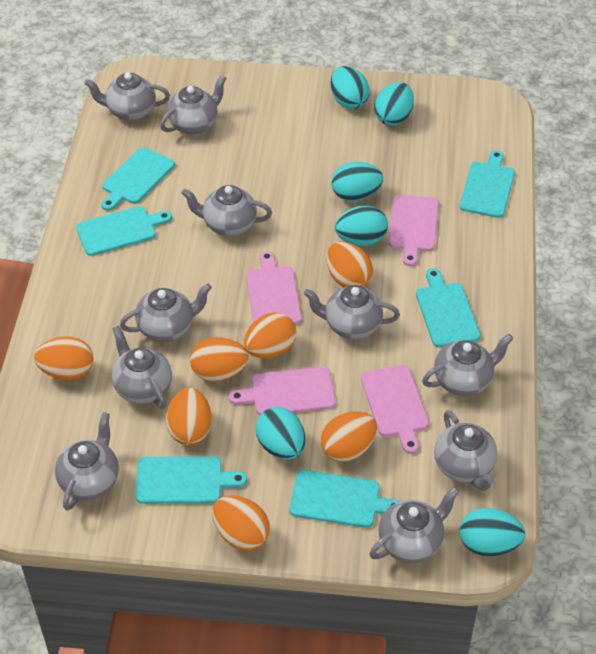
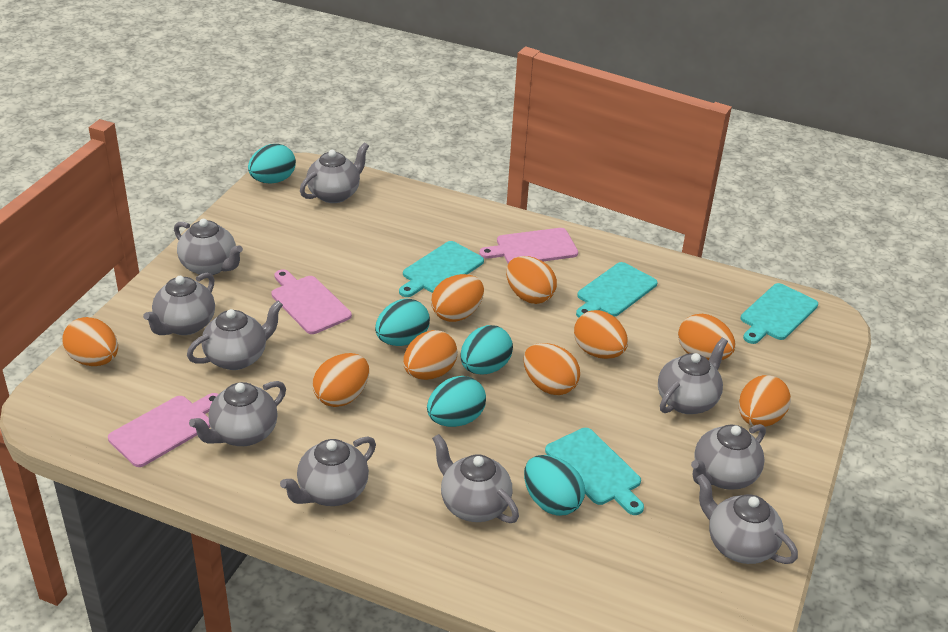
orange egg: [34,336,94,380] [166,388,212,445] [190,337,248,381] [212,495,270,551] [244,313,297,358] [320,411,377,462] [326,242,373,287] = 7 -> [62,317,118,366] [313,353,369,407] [403,330,458,380] [431,274,484,322] [506,256,557,304] [523,343,580,395] [574,310,628,359] [678,314,735,360] [739,375,791,427] = 9
pink cutting board: [229,366,336,415] [246,251,302,324] [361,365,429,454] [388,195,439,266] = 4 -> [108,393,218,467] [271,269,352,334] [479,228,578,263] = 3
turquoise cutting board: [76,206,172,256] [101,147,175,211] [135,456,247,504] [289,470,399,528] [416,268,481,347] [459,150,515,218] = 6 -> [399,241,484,297] [545,428,644,515] [576,262,657,318] [741,283,818,344] = 4
turquoise egg: [256,407,305,460] [330,66,370,109] [331,162,383,201] [335,205,388,246] [374,82,414,126] [460,508,525,557] = 6 -> [248,144,296,183] [375,299,430,346] [427,376,486,427] [460,325,513,375] [524,455,585,516] = 5

